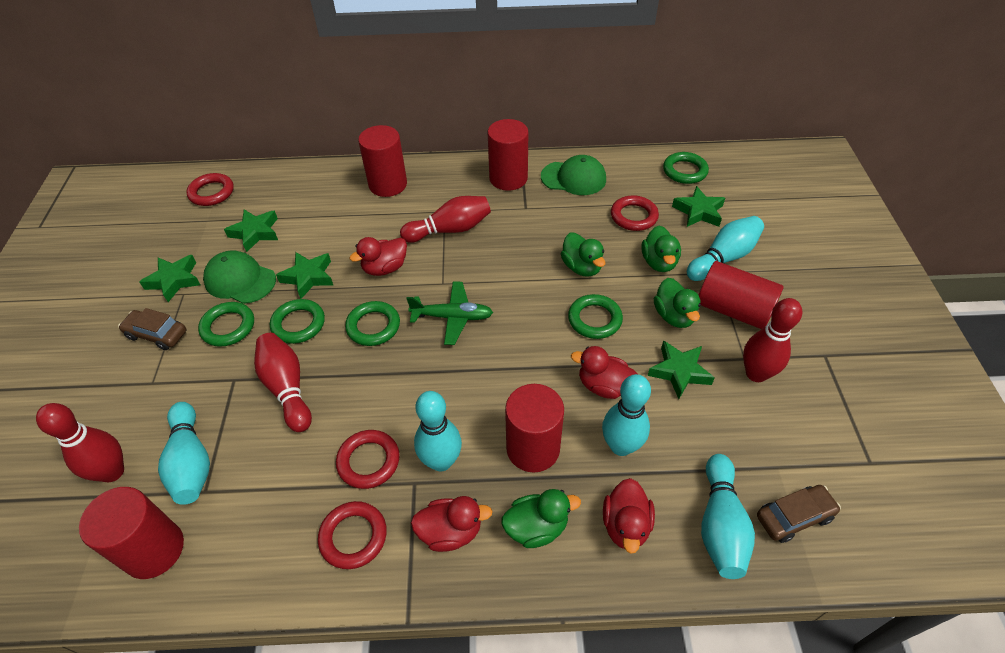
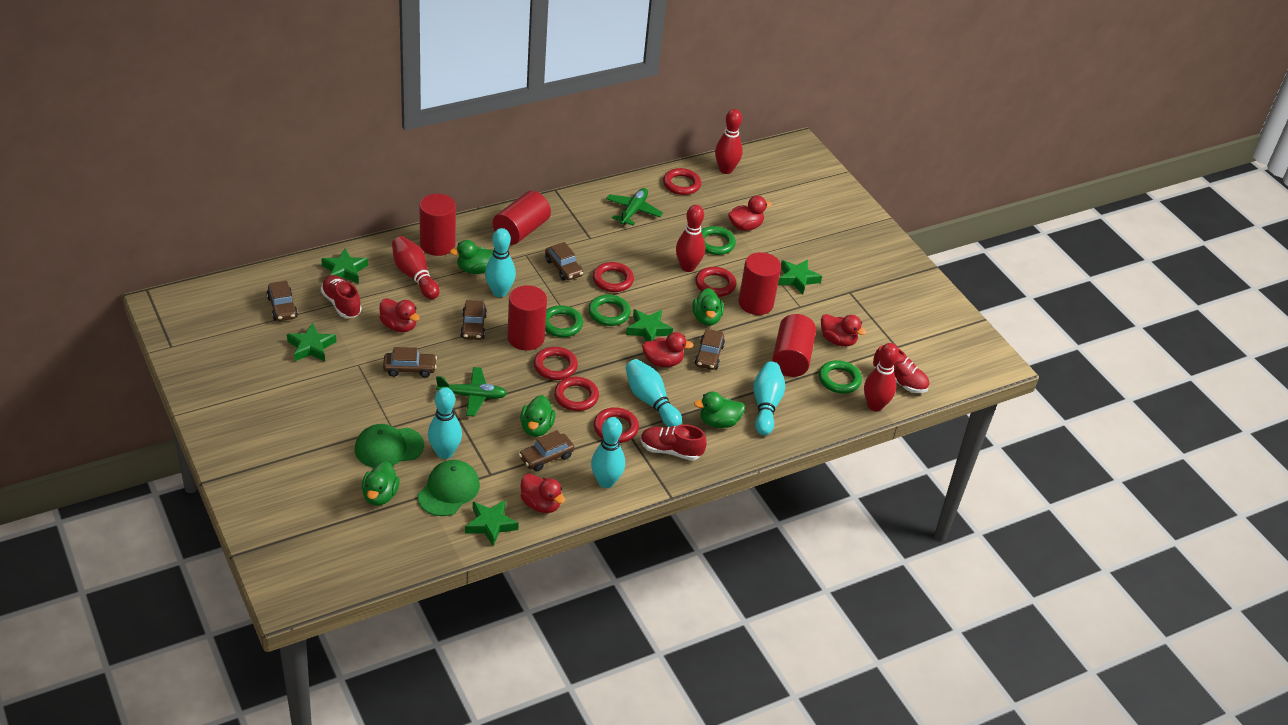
brown car: [118,308,186,350] [757,485,841,543] = 2 -> [267,281,298,321] [383,347,437,377] [460,300,487,340] [519,430,574,471] [545,242,583,280] [694,329,725,370] = 6
green duck: [501,489,581,548] [561,233,605,277] [641,226,681,272] [654,278,701,328] = 4 -> [362,461,400,505] [450,240,494,274] [520,395,556,437] [692,288,724,326] [694,392,745,428] = 5
green plane: [406,281,493,345] = 1 -> [436,367,507,417] [606,188,663,226] = 2
green ring: [198,302,254,347] [270,299,325,344] [345,301,400,346] [568,294,623,339] [663,152,709,184] = 5 -> [545,305,583,337] [588,295,631,326] [701,226,736,255] [819,360,862,394] = 4
red duck: [349,237,407,276] [411,496,493,552] [571,346,637,399] [603,478,655,554] = 4 -> [379,298,420,332] [520,474,565,513] [642,332,694,367] [728,196,772,231] [821,314,867,347] = 5
red ring: [186,173,234,206] [318,501,387,569] [336,430,400,489] [611,195,659,231] = 4 -> [534,347,578,380] [554,377,599,411] [593,262,634,292] [593,407,639,443] [663,168,701,195] [695,267,736,297] = 6
red shoe: none = 0 -> [321,275,362,318] [640,425,707,460] [873,345,929,393] = 3

